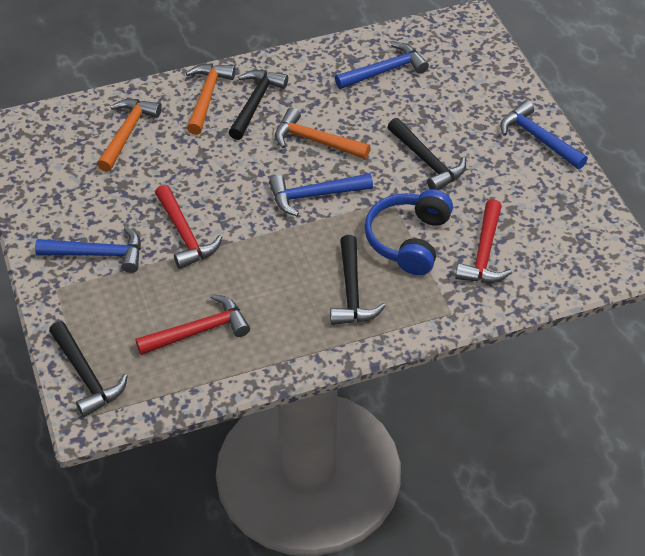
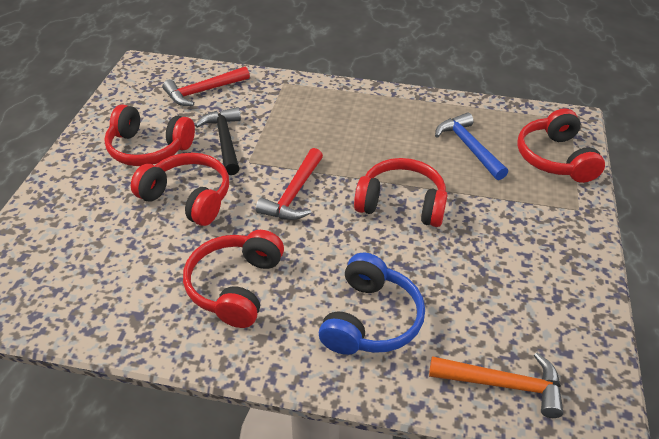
black hammer: [49,321,128,417] [228,70,288,140] [330,235,386,325] [387,118,466,190] = 4 -> [195,107,241,175] = 1
blue hammer: [35,227,141,273] [269,173,373,216] [335,42,429,89] [500,100,588,169] = 4 -> [435,113,508,180] = 1
orange hammer: [97,99,162,172] [186,64,235,135] [275,108,370,159] = 3 -> [429,353,563,418] = 1
red hammer: [135,294,250,355] [155,185,222,269] [455,199,512,283] = 3 -> [163,66,250,106] [256,148,323,220] = 2
red headphones: none = 0 -> [104,104,195,166] [131,153,229,226] [183,230,284,328] [354,158,448,227] [517,108,605,183] = 5

